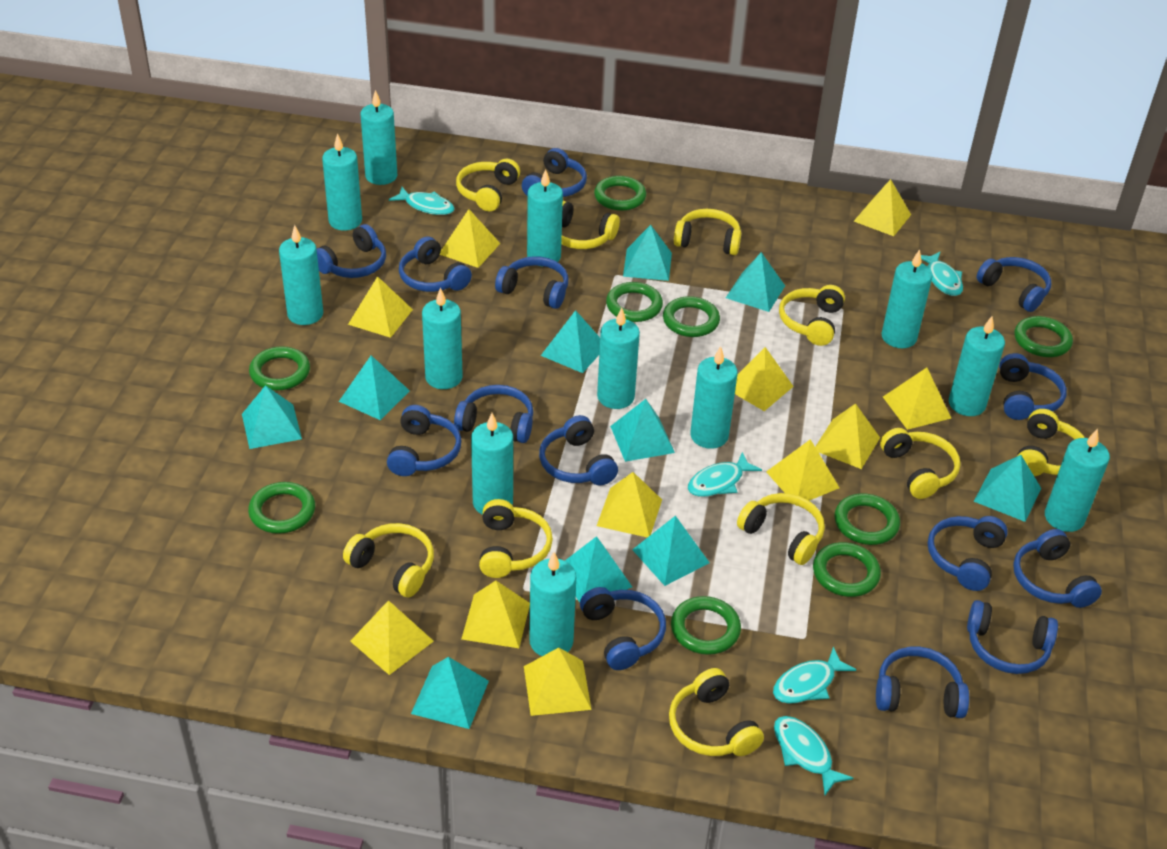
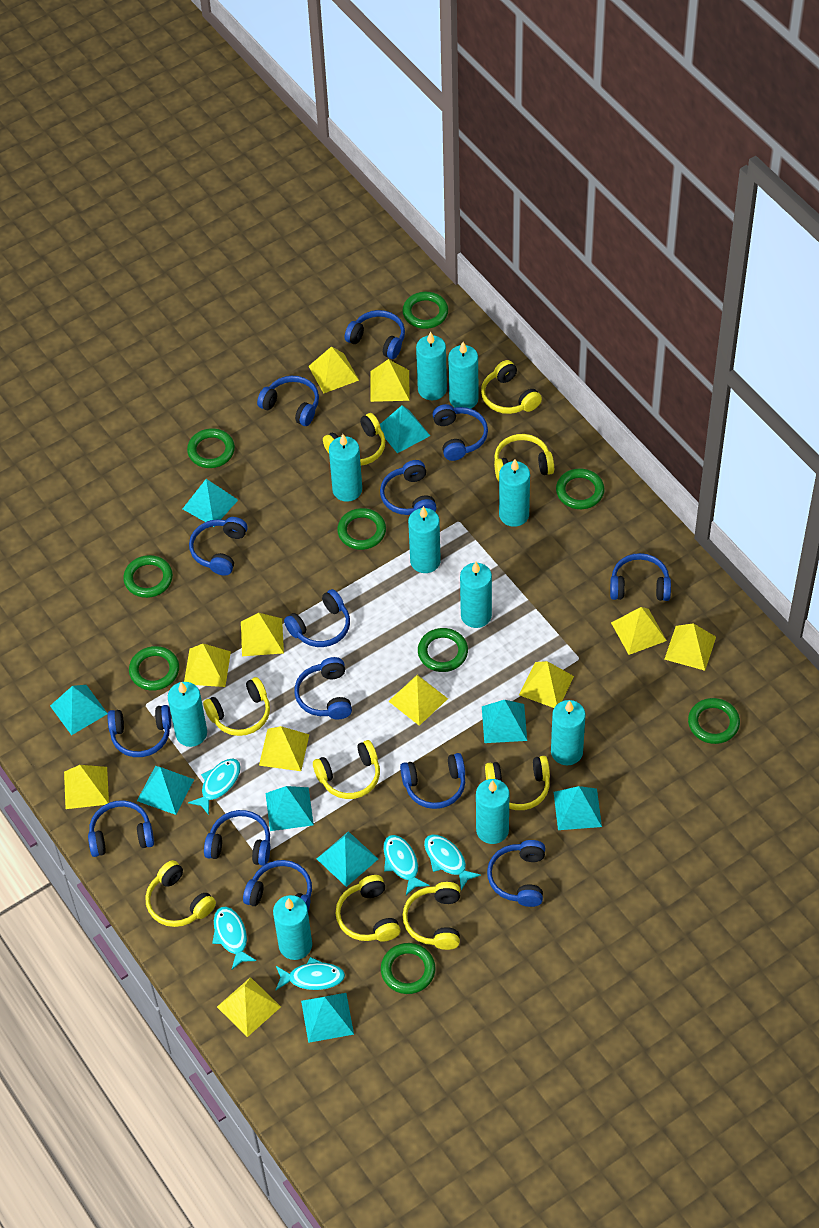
turquoise candle: [279,225,323,325] [322,133,362,231] [360,90,397,185] [422,288,463,389] [471,413,513,515] [527,169,563,267] [529,552,576,656] [597,308,640,409] [690,346,738,449] [882,249,933,348] [949,316,1005,416] [1045,429,1110,532] = 12 -> [168,682,207,747] [273,895,312,960] [329,434,362,502] [408,506,441,573] [416,331,447,400] [448,342,478,409] [460,562,492,628] [476,779,509,844] [499,459,530,527] [551,700,586,765] = 10
turquoise pyramid: [242,385,302,449] [339,355,410,420] [411,657,489,729] [541,310,600,373] [565,536,632,603] [610,399,675,462] [623,225,672,281] [632,516,710,586] [726,252,785,312] [974,455,1041,522] = 10 -> [50,685,108,735] [137,766,194,815] [183,479,238,527] [265,786,314,831] [301,993,354,1043] [317,831,378,887] [380,405,430,453] [482,700,527,743] [554,786,602,830] = 9
yellow headphones: [343,523,434,597] [456,158,520,211] [479,499,553,578] [561,201,620,249] [669,668,764,756] [674,209,741,255] [737,493,825,565] [779,285,845,346] [880,428,961,499] [1017,409,1085,476] = 10 -> [145,860,216,927] [203,677,270,736] [313,740,380,799] [323,413,385,466] [336,875,401,942] [403,882,460,950] [481,360,542,414] [485,756,550,810] [494,434,554,481] = 9

